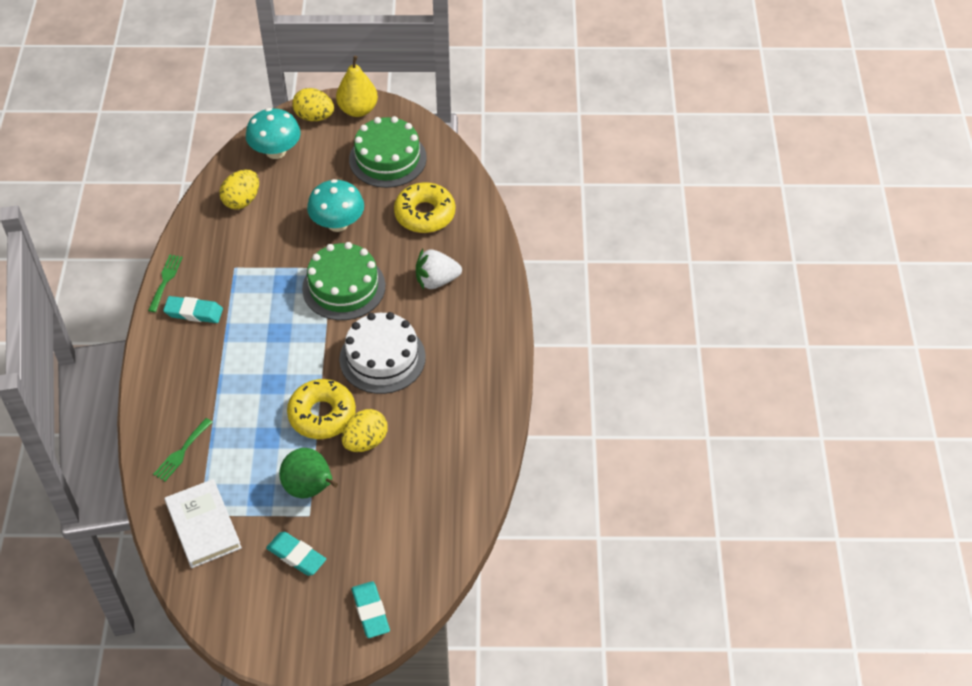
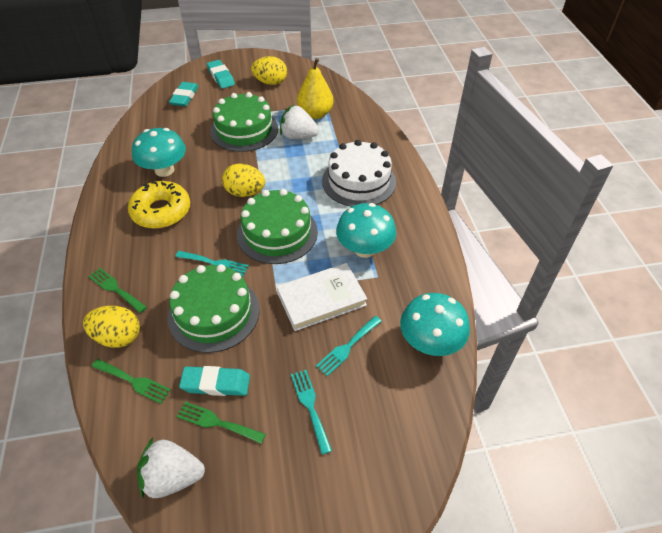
green cake: [302,242,385,320] [349,116,427,188] = 2 -> [168,264,260,353] [210,92,278,152] [237,189,318,264] = 3
green fork: [148,255,183,312] [153,418,212,481] = 2 -> [88,268,147,313] [92,359,171,404] [176,402,266,444] = 3
green pear: [279,448,338,499] = 1 -> none = 0
turquoise fork: none = 0 -> [175,251,249,276] [291,370,332,455] [316,316,382,376] = 3
turquoise mushroom: [246,108,301,159] [307,179,364,232] = 2 -> [132,128,186,177] [336,203,396,258] [400,293,470,356] = 3
white strawberry: [416,249,462,290] = 1 -> [137,438,205,498] [280,105,319,139] = 2
yellow donut: [287,379,356,439] [394,182,455,233] = 2 -> [128,181,190,229] = 1

